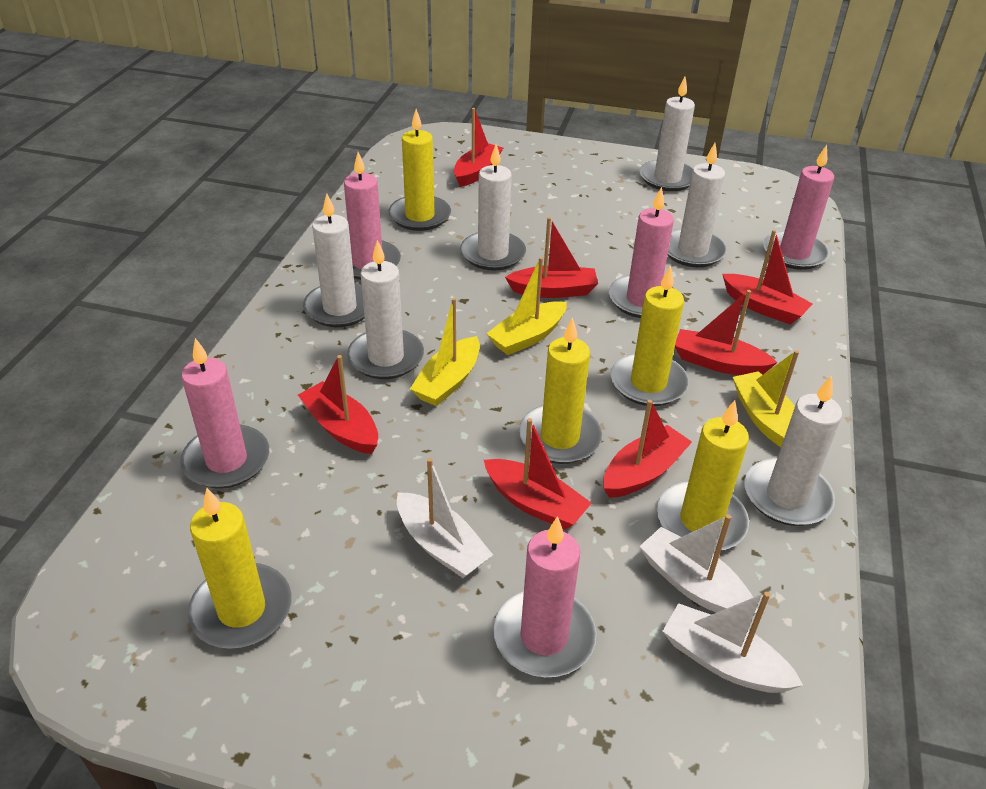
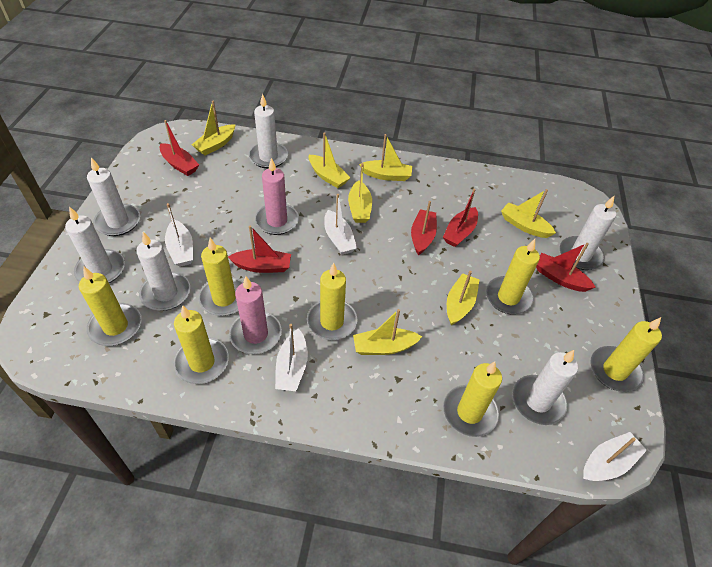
pink candle: [180,338,269,489] [344,152,401,280] [493,516,596,677] [609,187,675,318] [763,145,834,270] = 5 -> [229,276,282,354] [255,158,299,235] = 2
red boat: [298,355,378,454] [454,108,503,187] [484,418,592,530] [505,217,598,298] [603,400,692,498] [675,290,778,375] [722,230,813,324] = 7 -> [159,120,199,176] [228,225,291,273] [411,201,437,255] [443,189,478,247] [536,243,596,292] = 5
white boat: [397,458,493,578] [639,514,758,615] [663,592,803,693] = 3 -> [165,203,193,267] [275,324,308,391] [324,194,357,255] [583,432,647,481] = 4
yellow boat: [410,298,480,406] [486,257,567,355] [733,350,799,447] = 3 -> [192,101,235,155] [309,132,351,188] [348,163,372,223] [353,309,422,355] [359,134,412,181] [447,271,479,325] [501,189,556,238] = 7
yellow candle: [188,488,292,649] [388,109,451,231] [519,317,602,464] [611,265,689,406] [657,400,749,552] = 5 -> [79,266,141,346] [173,305,229,384] [198,238,243,316] [307,263,357,340] [443,361,502,437] [486,239,540,314] [591,317,662,392] = 7

